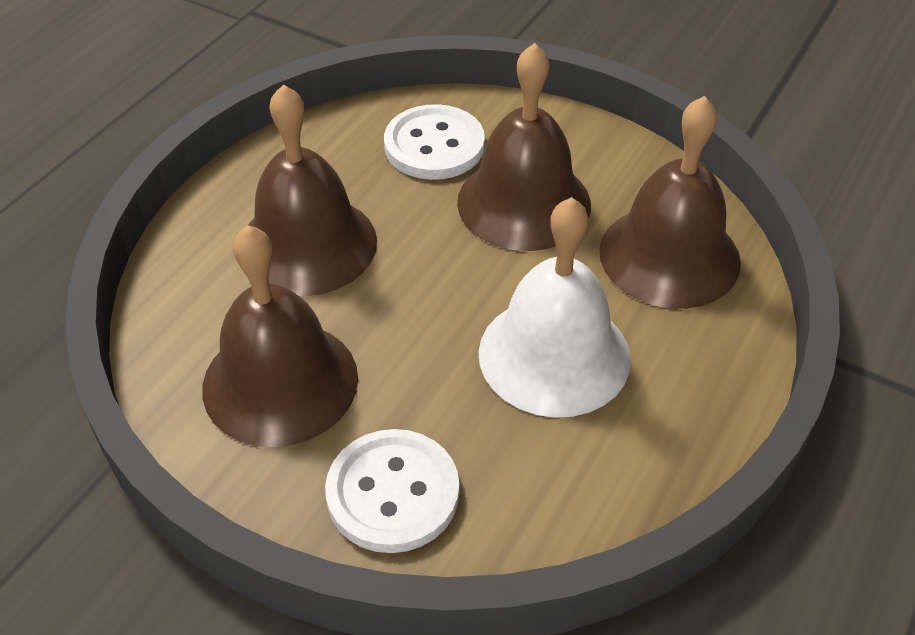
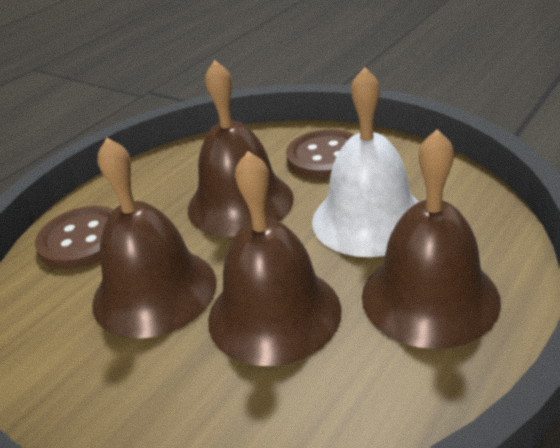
brown button: none = 0 -> [35,206,114,269] [286,129,355,179] = 2
white button: [325,429,459,553] [384,104,485,180] = 2 -> none = 0

